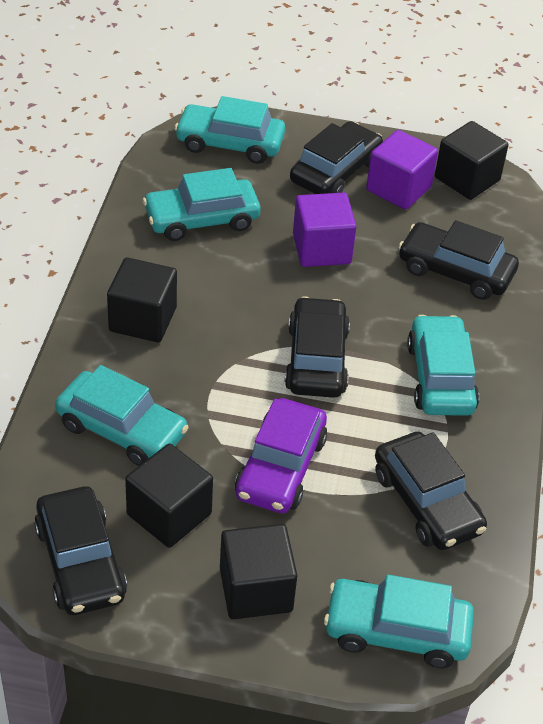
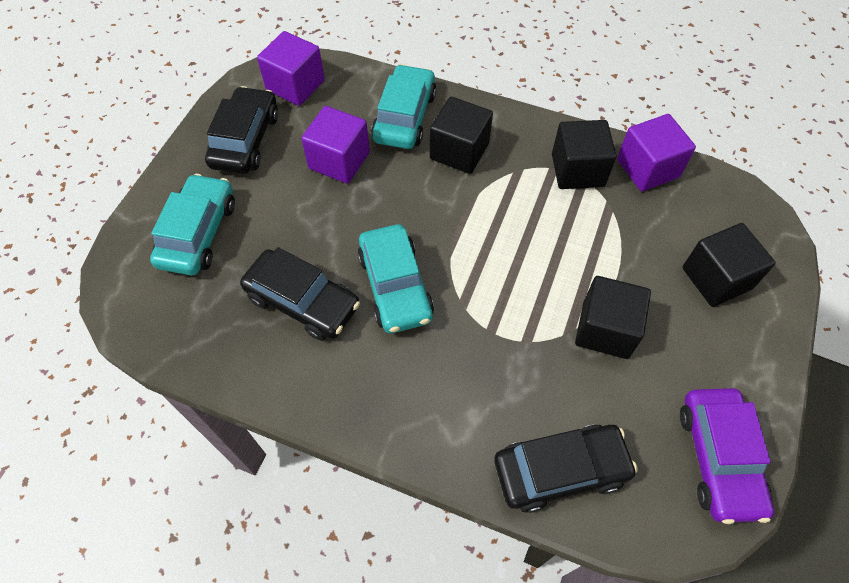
black car: [34,486,127,615] [285,296,350,398] [290,121,383,194] [375,432,487,550] [398,220,519,300] = 5 -> [205,86,278,174] [240,247,360,341] [494,425,638,513] = 3
purple cube: [293,193,356,267] [366,130,438,210] = 2 -> [257,31,325,106] [301,106,370,183] [617,114,696,191] = 3
turquoise car: [55,365,189,466] [143,168,261,241] [174,96,285,164] [324,575,474,668] [407,315,479,416] = 5 -> [150,174,235,275] [358,224,434,333] [371,64,436,149] = 3

